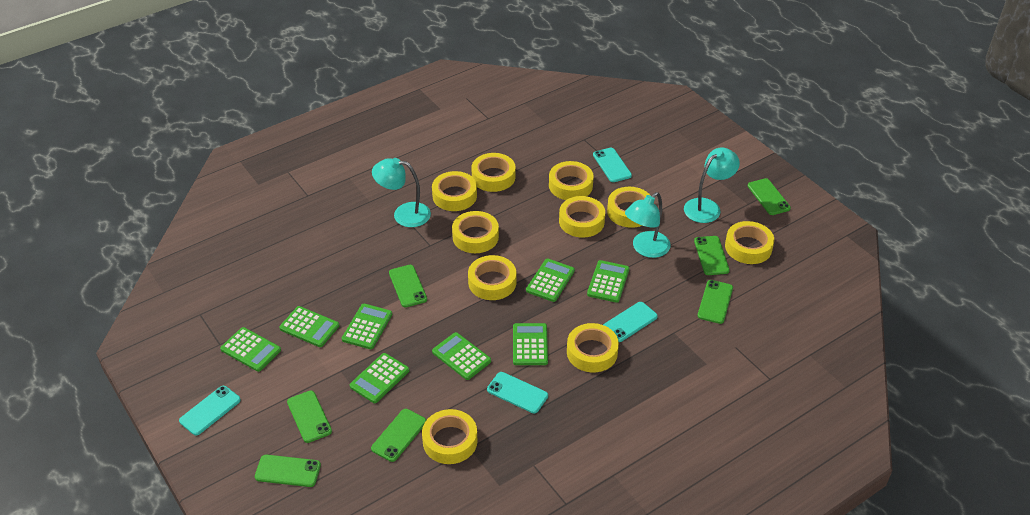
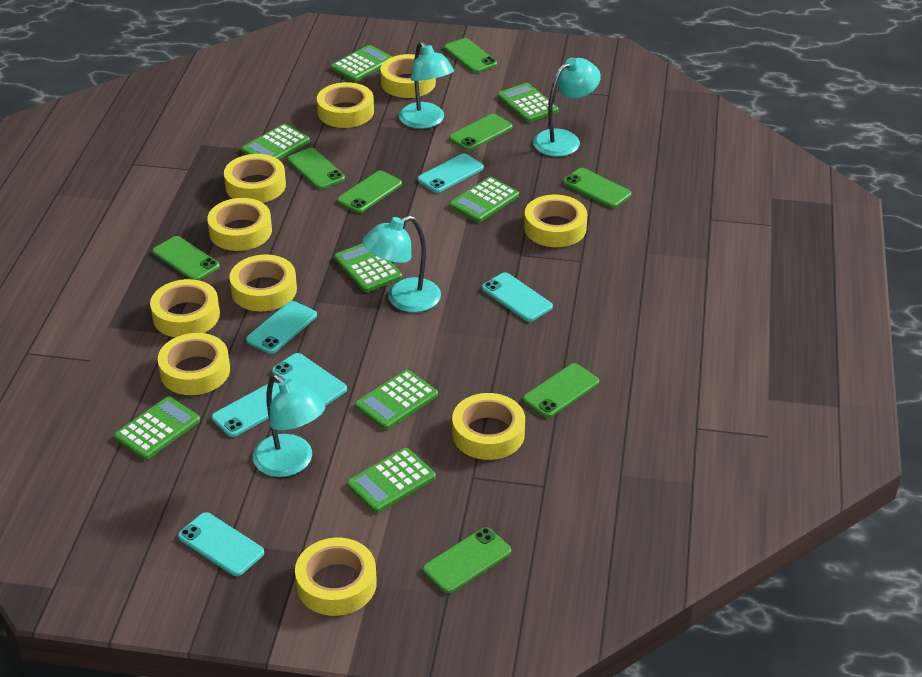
green phone: [255,455,321,487] [287,391,332,443] [371,409,426,462] [389,265,427,307] [694,236,730,275] [698,280,733,324] [748,178,791,215] = 7 -> [152,236,220,280] [287,148,345,189] [337,171,402,213] [423,527,511,594] [444,38,497,73] [449,114,512,151] [523,363,599,418] [563,168,631,208] = 8
turquoise lamp: [372,158,431,227] [625,192,671,258] [684,148,740,223] = 3 -> [253,374,325,477] [363,215,441,312] [399,41,454,129] [533,57,601,157] = 4
turquoise phone: [179,386,241,435] [487,372,548,413] [593,148,632,182] [603,302,658,342] = 4 -> [178,512,264,576] [212,382,280,437] [246,301,317,354] [272,353,347,406] [417,153,484,193] [482,272,553,322] = 6

